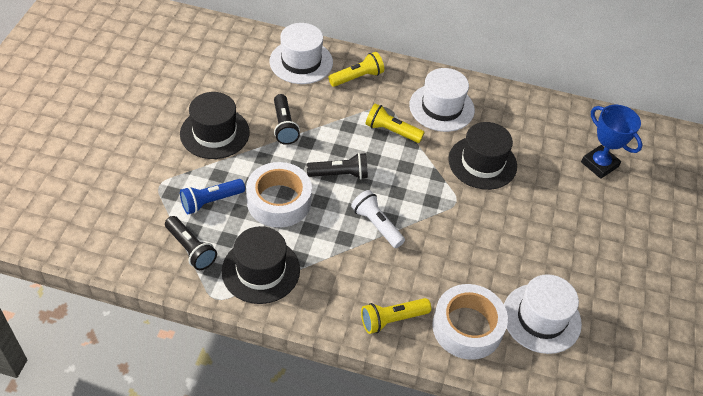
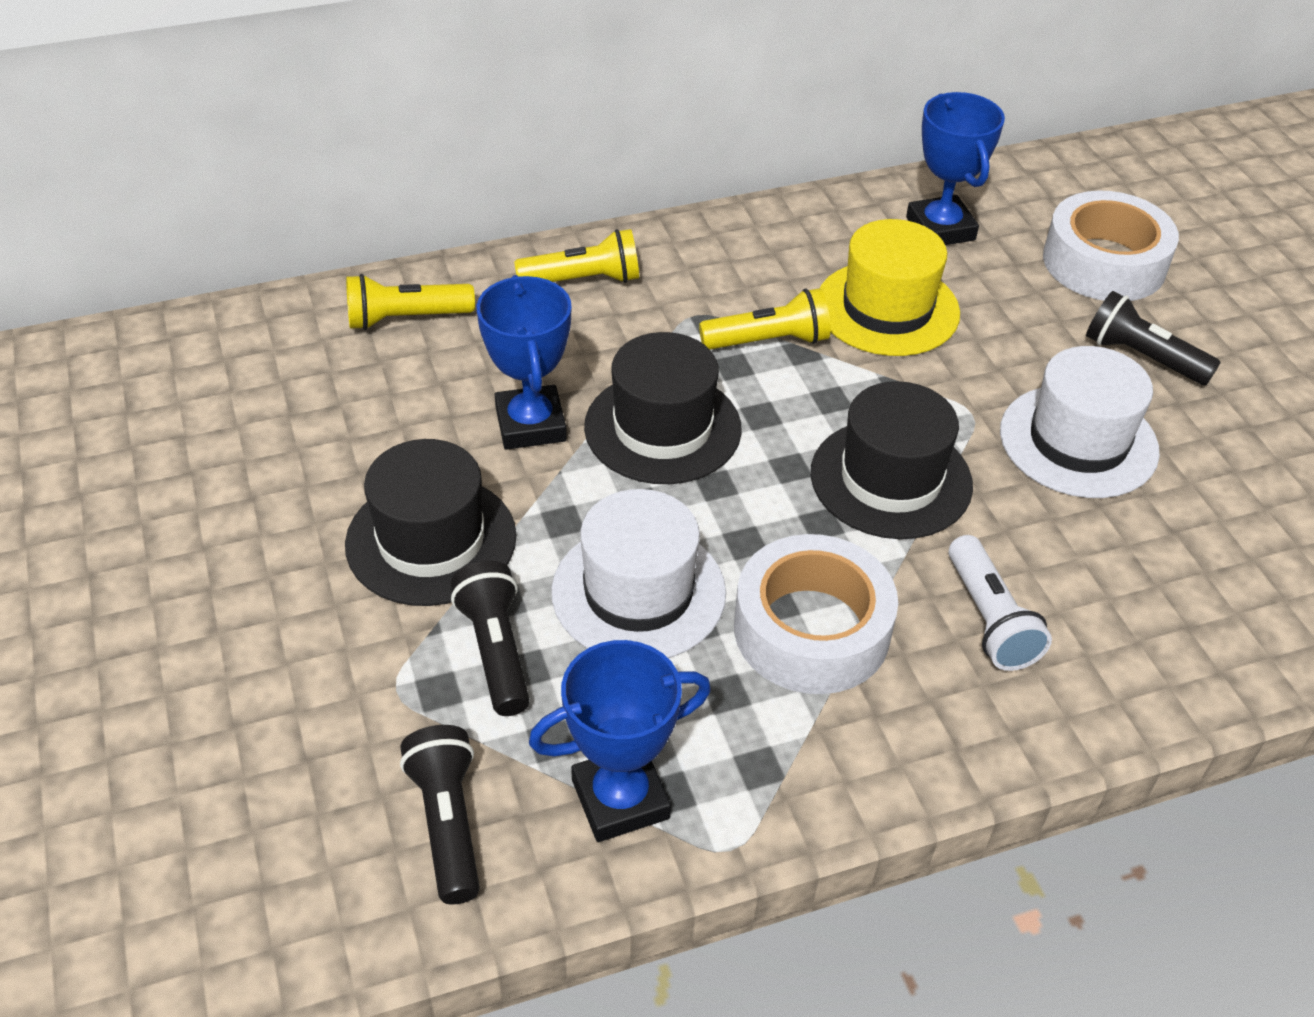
blue flashlight: [180,179,245,214] = 1 -> none = 0
blue trophy: [581,105,642,179] = 1 -> [477,275,572,450] [529,640,711,842] [906,92,1005,245] = 3
white hat: [270,23,333,84] [409,68,475,132] [504,274,582,354] = 3 -> [551,489,726,658] [1000,346,1160,498] = 2
yellow hat: none = 0 -> [820,219,960,356] = 1

